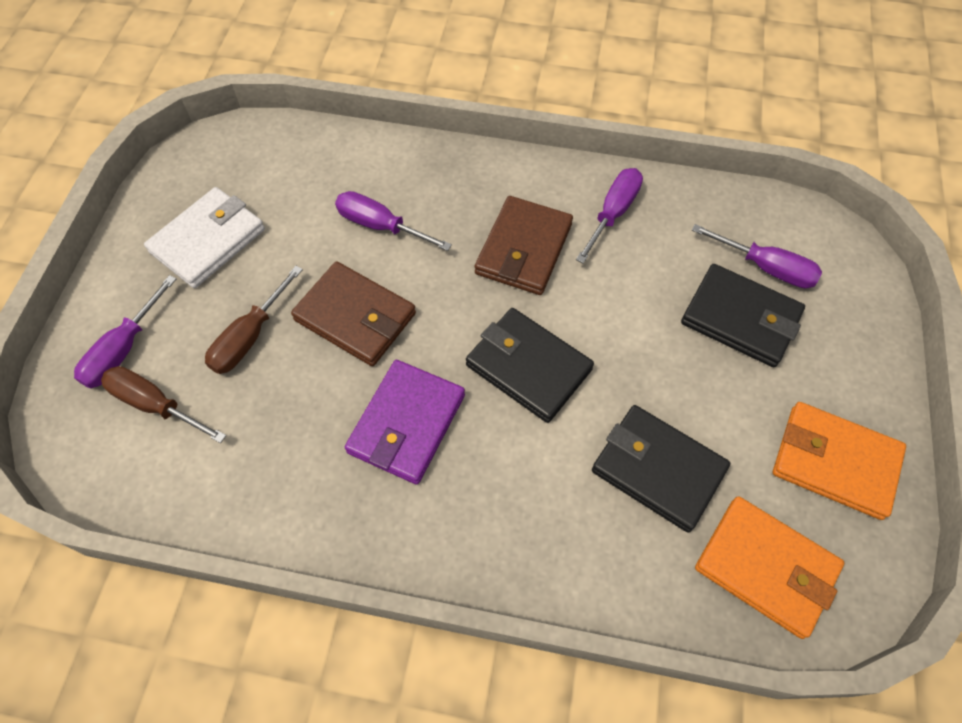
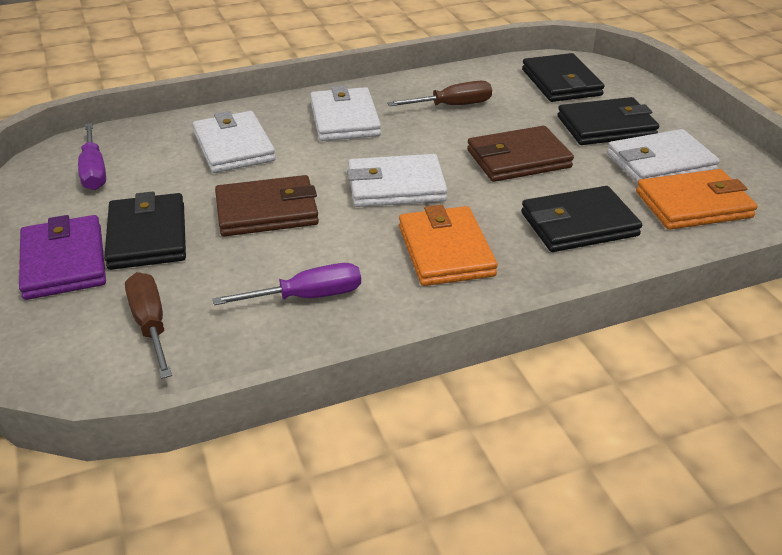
black wallet: [466,308,594,423] [592,405,730,533] [681,264,805,367] = 3 -> [104,192,186,270] [521,186,642,252] [522,53,605,102] [557,97,659,145] = 4
purple screwdriver: [74,275,176,388] [335,191,452,251] [576,168,643,263] [692,224,822,288] = 4 -> [78,123,106,190] [213,263,361,305] = 2
white wallet: [144,187,265,288] = 1 -> [193,111,276,173] [310,85,381,141] [347,154,447,207] [607,129,720,184] = 4

